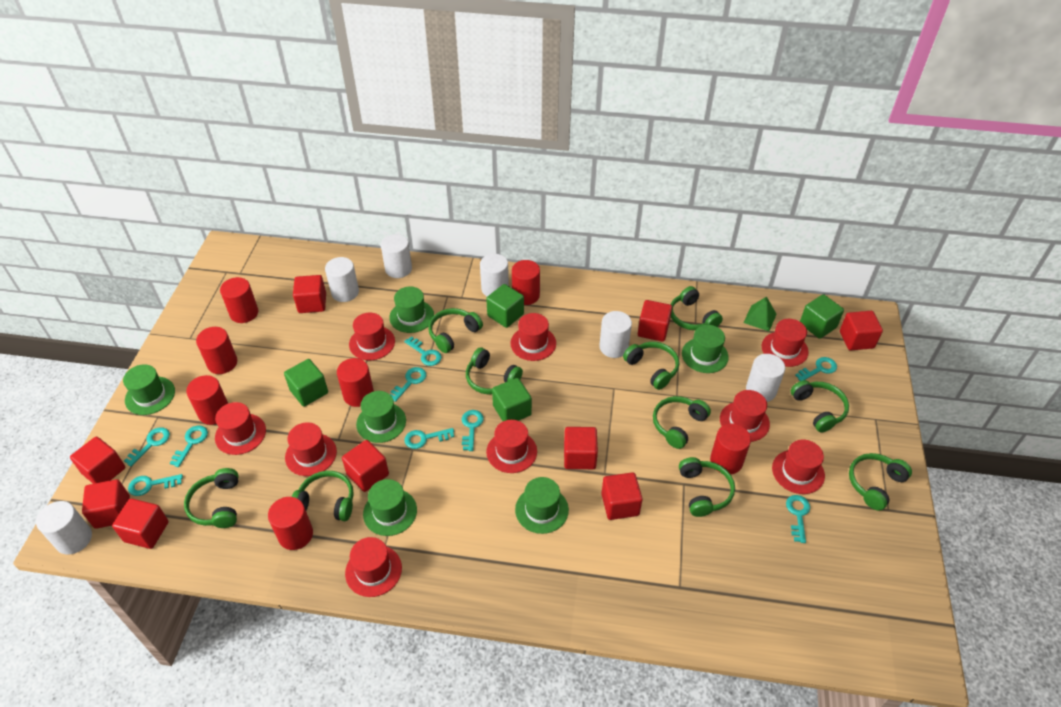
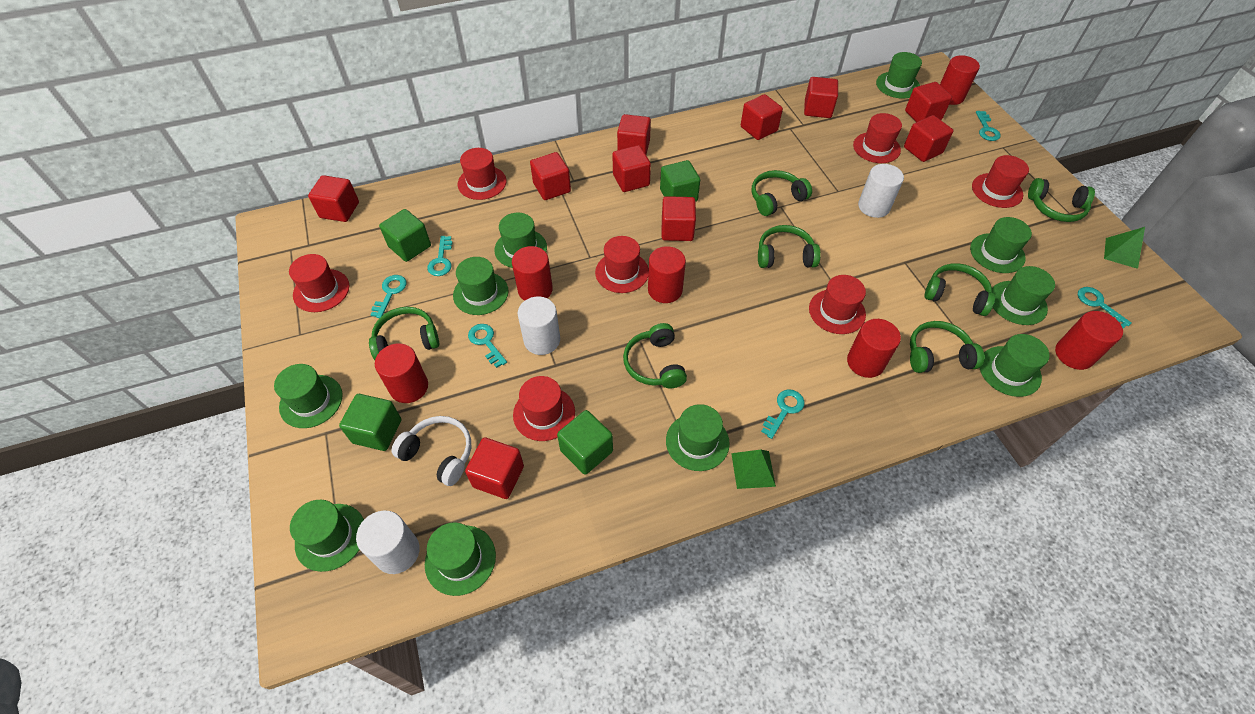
green hat: [123,364,175,415] [356,391,406,443] [363,479,417,536] [389,286,434,333] [515,477,569,534] [682,325,729,373] = 6 -> [274,364,343,428] [290,500,364,572] [425,522,496,596] [453,257,509,315] [494,213,547,268] [666,404,730,471] [876,52,922,99] [970,217,1032,273] [980,334,1050,397] [992,266,1055,325] = 10
green headphones: [184,468,239,528] [291,471,354,521] [428,308,483,353] [466,347,523,395] [623,342,679,390] [653,396,711,449] [670,286,723,330] [679,457,735,517] [791,380,849,433] [849,453,912,511] = 10 -> [369,307,439,360] [623,323,687,389] [752,170,812,216] [758,225,821,268] [910,321,984,373] [925,263,995,316] [1028,178,1095,222] = 7
green pyramid: [744,297,777,331] = 1 -> [731,450,776,489] [1104,227,1145,269] = 2
red cube: [70,437,125,484] [82,479,130,529] [112,498,169,549] [293,275,326,313] [342,440,389,492] [564,427,598,469] [601,472,643,520] [638,300,672,342] [840,311,883,351] = 9 -> [308,175,359,222] [465,437,524,499] [530,152,571,200] [612,145,651,192] [617,114,651,155] [662,196,696,241] [741,94,783,140] [804,77,838,118] [904,115,954,162] [905,82,952,122] = 10
red cylinder: [186,375,228,425] [196,327,237,374] [220,277,258,323] [268,497,313,550] [337,358,374,407] [512,260,540,305] [710,424,751,474] = 7 -> [375,343,428,403] [512,246,553,301] [648,246,686,303] [847,319,901,378] [940,55,980,105] [1055,311,1123,370] = 6
red hat: [215,402,266,455] [285,422,337,476] [345,537,402,597] [349,313,395,360] [486,420,537,473] [511,313,556,361] [720,390,770,442] [762,319,809,367] [772,440,825,494] = 9 -> [289,254,349,312] [458,148,506,200] [513,376,575,441] [595,236,649,293] [809,275,866,334] [853,113,902,163] [972,155,1029,208] = 7
turquoise key: [124,427,170,467] [128,474,183,496] [170,425,208,467] [390,367,426,402] [404,336,442,366] [405,428,454,449] [462,410,484,451] [786,495,810,543] [795,357,837,381] = 9 -> [371,275,407,318] [427,236,453,276] [468,324,507,368] [761,389,805,439] [976,111,1001,141] [1078,287,1132,328] = 6
white cylinder: [36,501,92,554] [325,257,359,302] [381,234,412,278] [480,254,509,296] [599,311,632,358] [746,354,785,402] = 6 -> [356,510,420,574] [518,297,560,355] [858,164,904,218] = 3
white headphones: none = 0 -> [392,416,471,486] = 1

